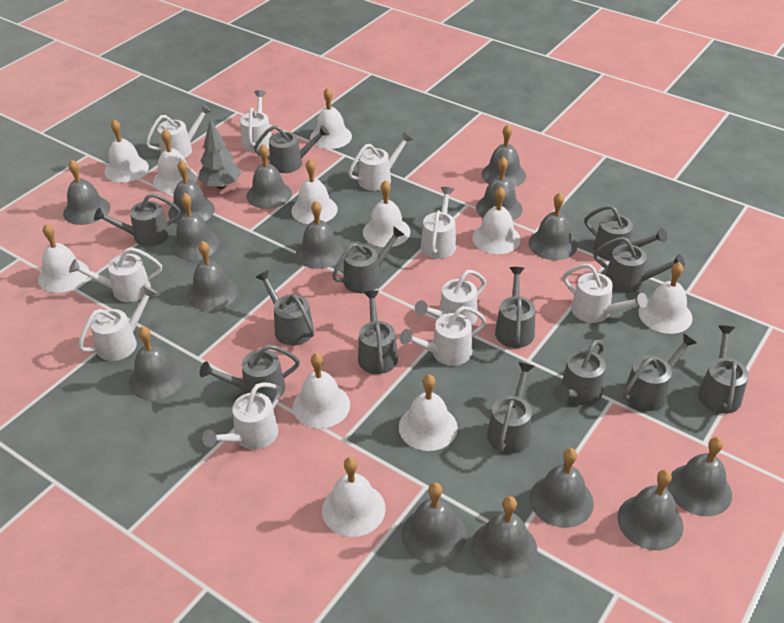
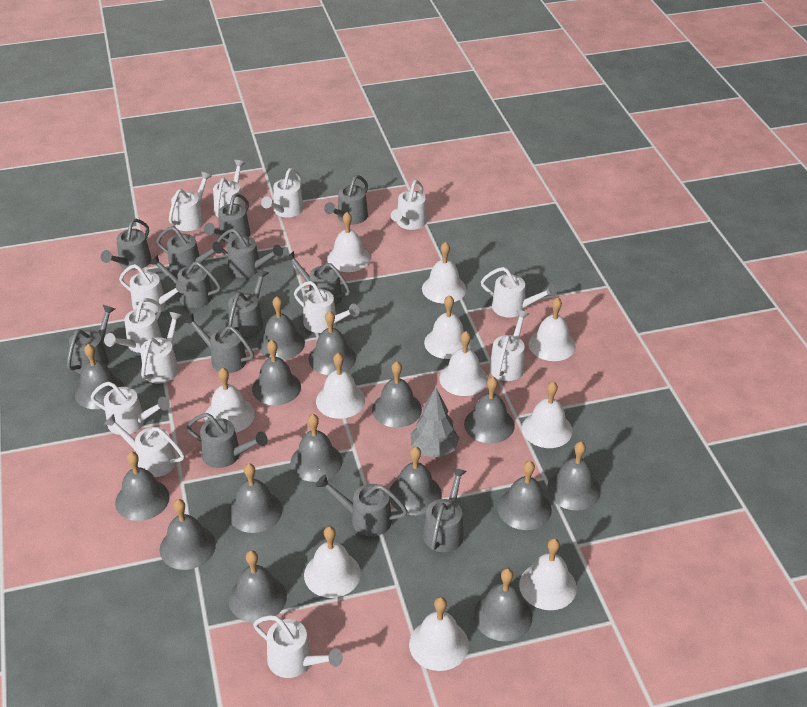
white watering can: [69,247,162,302] [78,285,157,361] [146,104,212,158] [202,382,282,450] [240,90,272,152] [349,132,413,191] [400,306,487,366] [415,270,486,325] [421,187,456,259] [563,264,648,323] = 10 -> [91,382,170,435] [103,414,185,477] [104,298,162,353] [119,264,187,313] [140,312,182,384] [169,172,212,231] [213,160,245,217] [253,615,343,678] [261,168,304,218] [294,281,360,333] [391,180,427,230] [481,267,557,318] [489,310,529,381] = 13

